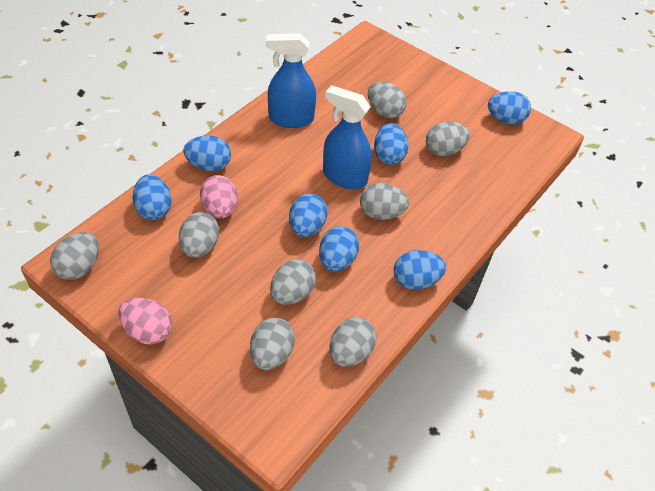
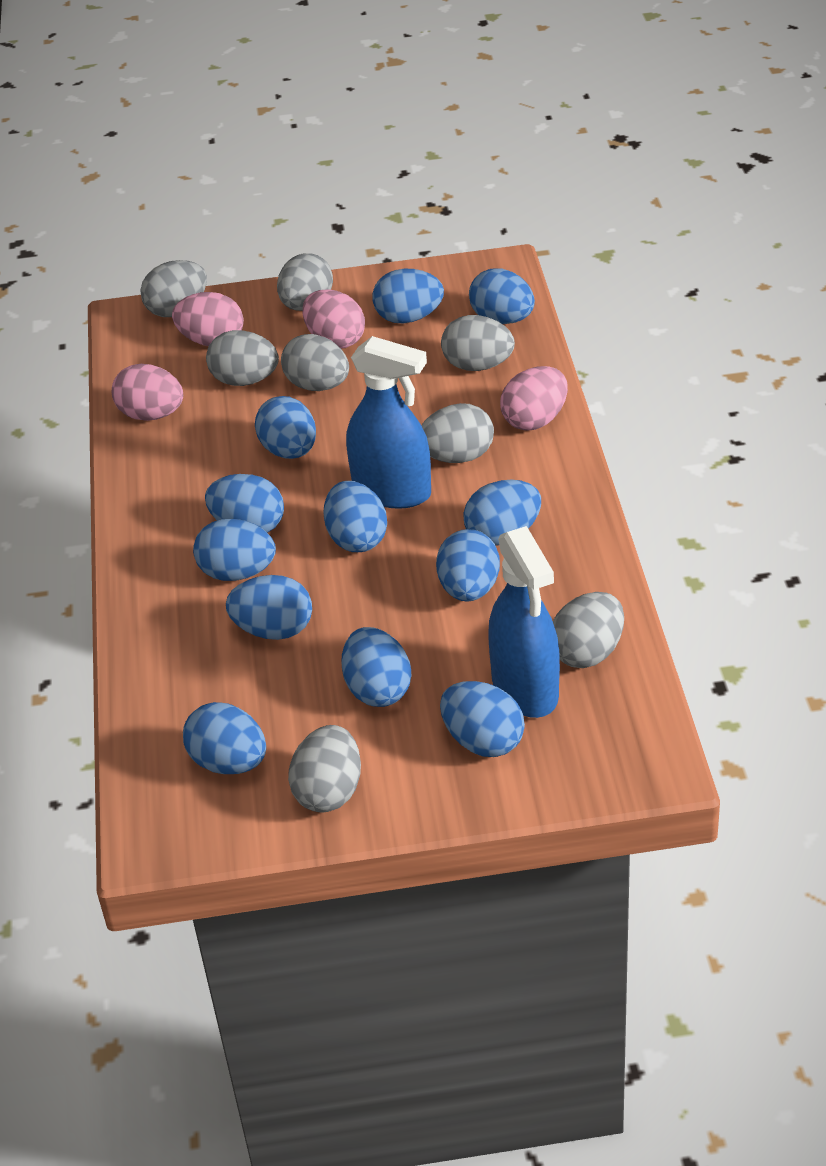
blue egg: [133,174,172,220] [183,136,231,171] [289,194,328,237] [319,226,359,271] [374,123,409,165] [394,250,446,290] [488,91,531,124] = 7 -> [183,702,266,774] [193,519,276,581] [205,474,284,533] [226,575,312,640] [255,396,316,459] [323,481,387,552] [341,627,411,707] [372,269,444,324] [436,529,500,602] [440,681,525,757] [463,480,541,546] [469,268,535,324] = 12
pink egg: [118,298,172,344] [200,175,238,218] = 2 -> [112,364,183,421] [172,292,244,346] [302,289,365,349] [500,366,568,431] = 4

